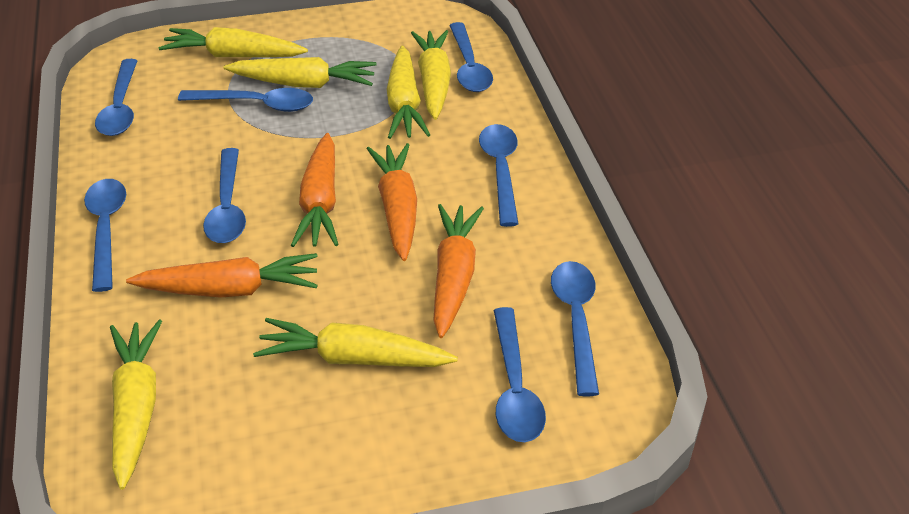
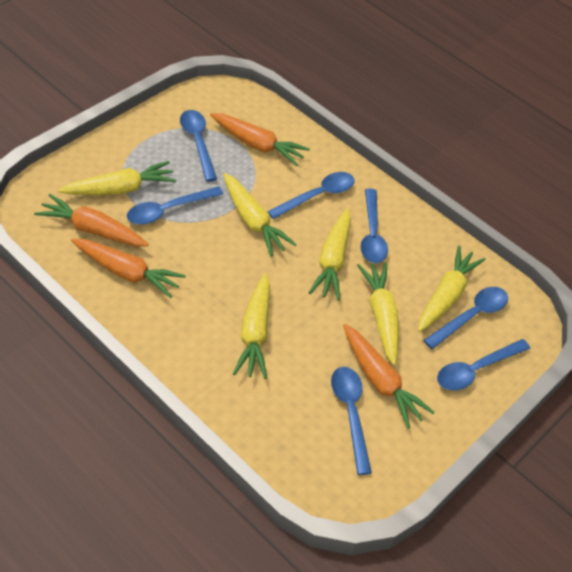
blue spoon: [84,179,126,292] [95,59,137,136] [178,88,313,112] [203,148,246,243] [449,22,493,92] [479,124,518,227] [493,307,546,442] [551,261,599,396] = 8 -> [127,186,223,225] [180,110,217,181] [267,172,354,219] [331,367,372,475] [360,189,388,263] [423,287,508,349] [437,339,530,391] = 7

